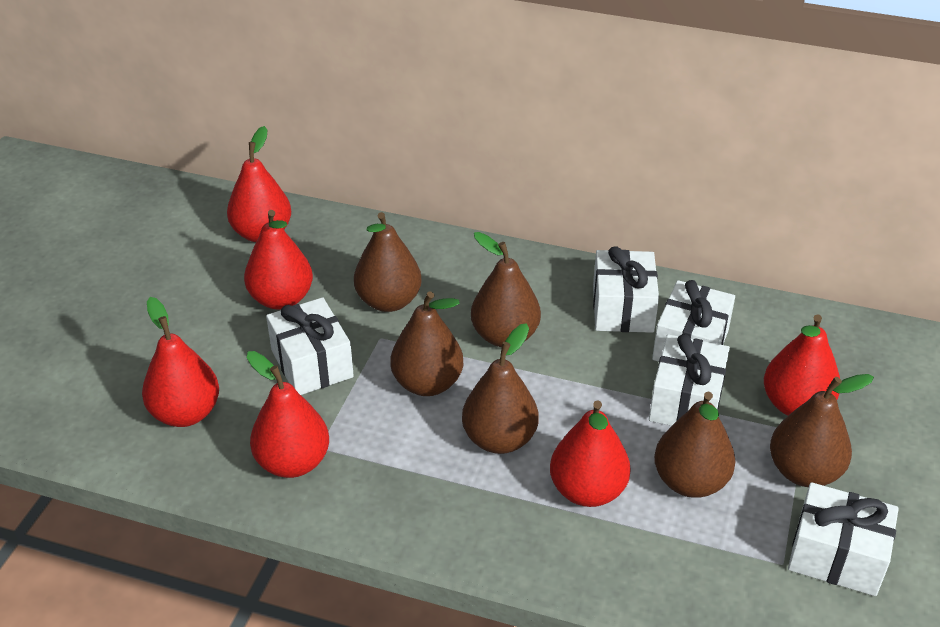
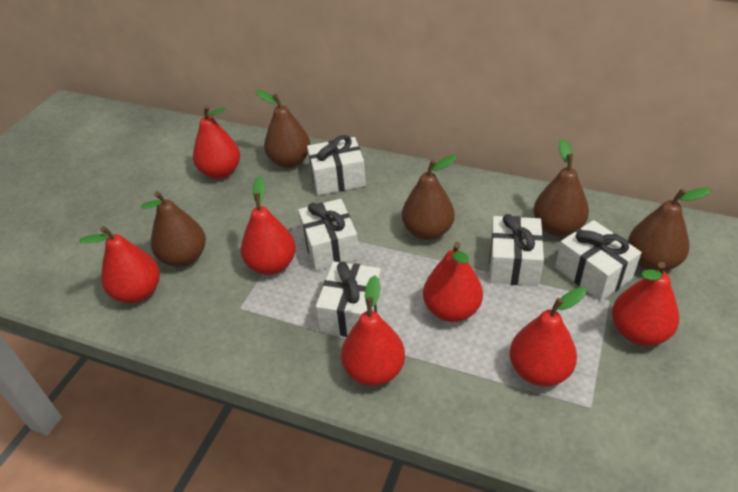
brown pear: [354,212,422,312] [390,291,463,396] [462,323,538,454] [471,232,541,347] [654,391,735,498] [770,374,874,487] = 6 -> [141,191,206,267] [256,90,311,168] [402,155,457,240] [533,139,589,236] [628,188,712,271] = 5
red pear: [142,297,219,427] [227,126,291,242] [244,210,313,309] [247,351,329,478] [550,400,631,507] [764,314,840,416] = 6 -> [79,226,160,303] [193,105,240,179] [241,177,296,275] [341,275,405,386] [423,242,483,322] [510,287,586,386] [612,262,679,346] = 7

